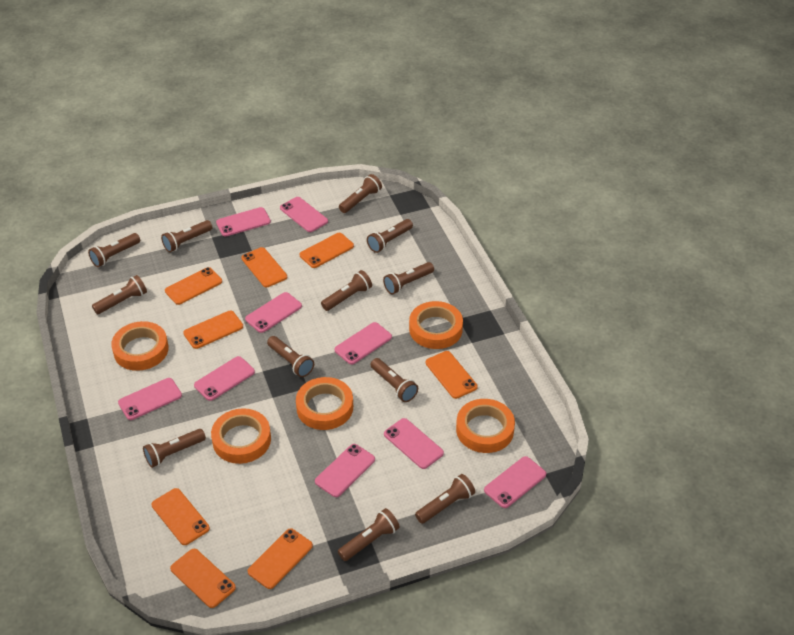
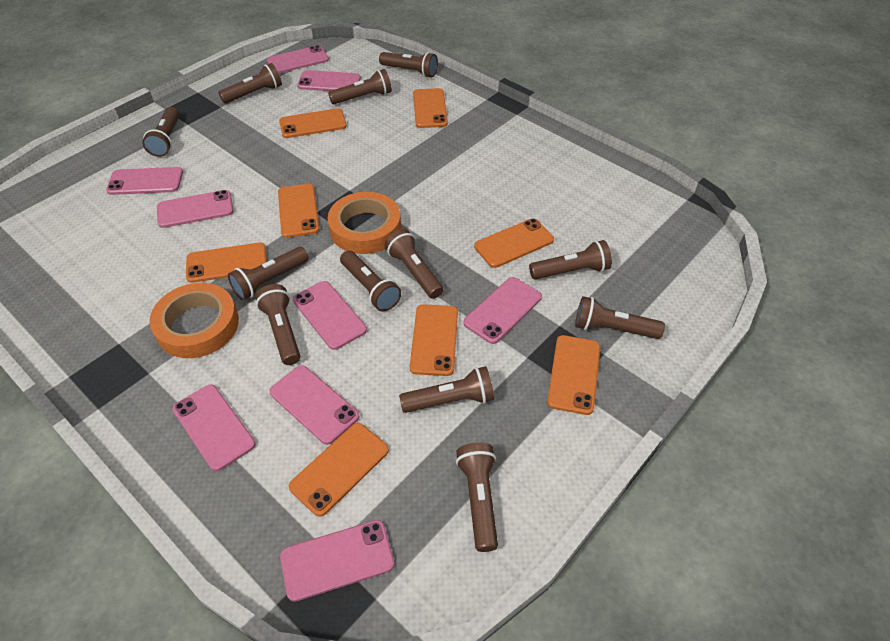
orange tape: [111,321,169,371] [211,408,271,464] [296,377,353,430] [409,301,463,349] [456,399,515,453] = 5 -> [150,283,239,358] [328,192,401,254] = 2

